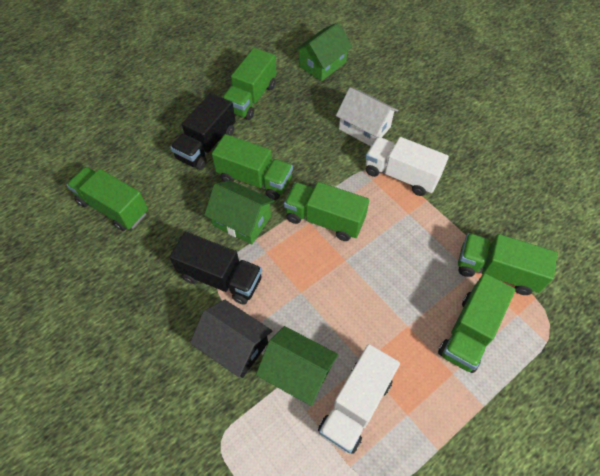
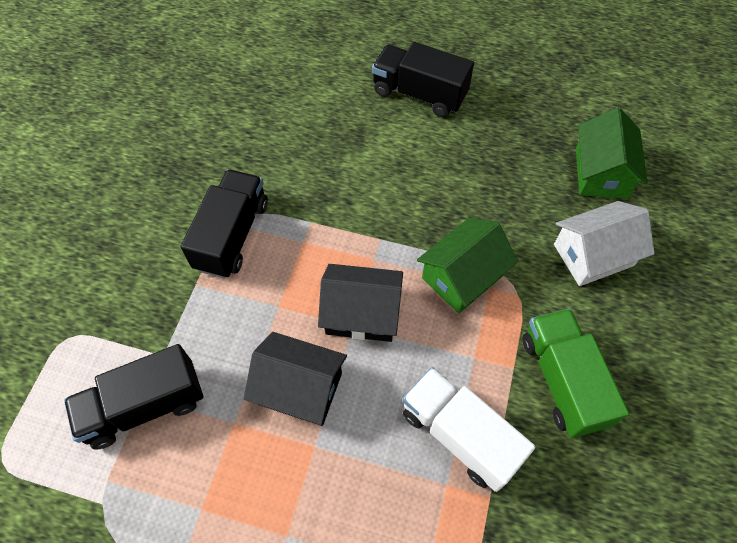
black house: [190,300,273,378] = 1 -> [243,332,347,426] [318,264,403,342] = 2
black truck: [169,232,262,305] [170,93,236,170] = 2 -> [64,344,203,450] [181,169,268,278] [372,42,474,117] = 3
green house: [204,180,275,244] [256,326,338,406] [295,22,352,81] = 3 -> [417,218,518,314] [576,108,648,199] = 2
green truck: [67,167,148,231] [212,134,293,200] [222,48,276,120] [284,182,369,241] [438,273,516,373] [458,233,557,295] = 6 -> [523,308,629,438] = 1
white truck: [318,344,400,454] [365,137,449,196] = 2 -> [403,367,535,492] = 1

